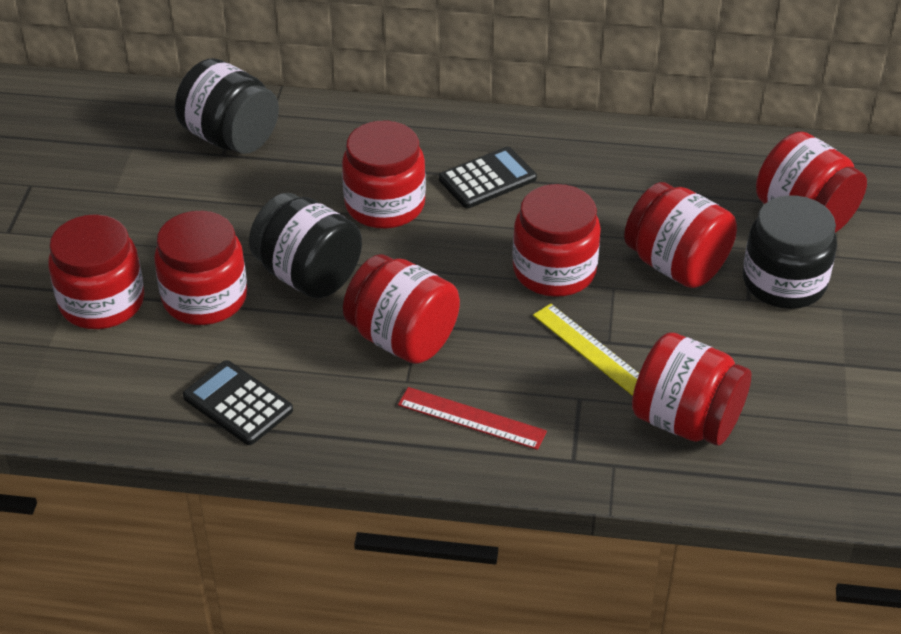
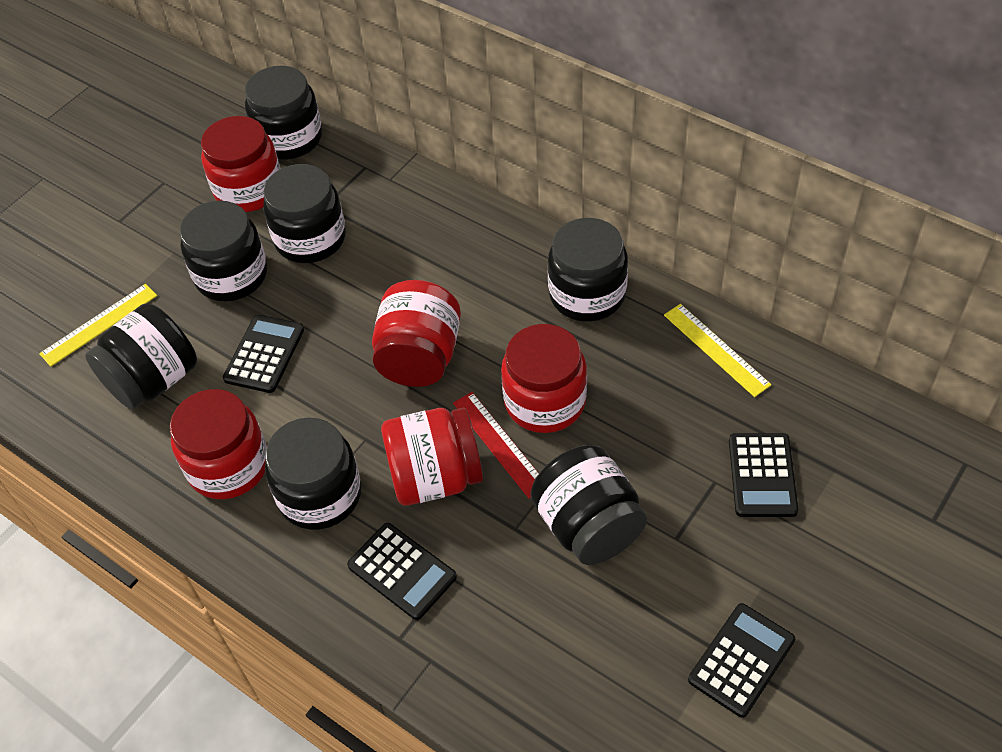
black calculator: [183,360,293,445] [439,147,537,208] = 2 -> [223,315,304,393] [347,523,457,620] [688,603,795,718] [729,433,798,517] = 4
black jar: [175,58,279,154] [249,193,362,298] [743,195,837,309] = 3 -> [85,303,197,409] [180,201,267,301] [245,66,322,160] [263,164,346,263] [265,417,361,530] [530,445,647,565] [548,218,628,322] = 7
red jar: [48,214,144,329] [154,211,247,325] [342,121,426,229] [343,254,460,364] [512,184,601,297] [624,182,737,288] [632,332,751,446] [756,132,867,233] = 8 -> [170,389,267,499] [201,116,281,212] [372,280,461,387] [381,408,483,506] [501,324,587,433] = 5
yellow ruler: [533,304,639,396] = 1 -> [39,284,157,367] [664,304,771,397] = 2

